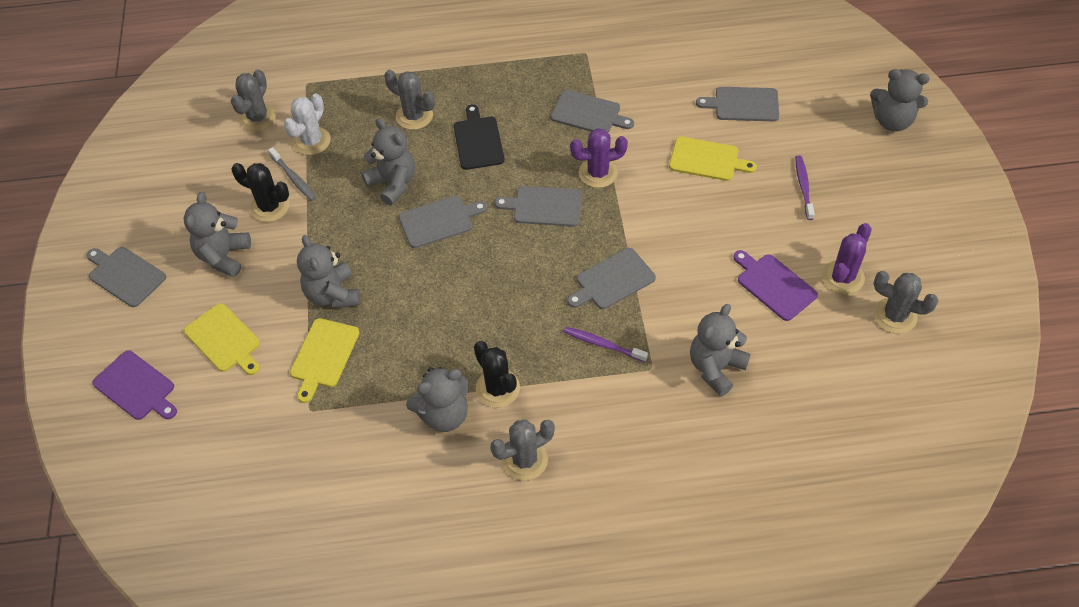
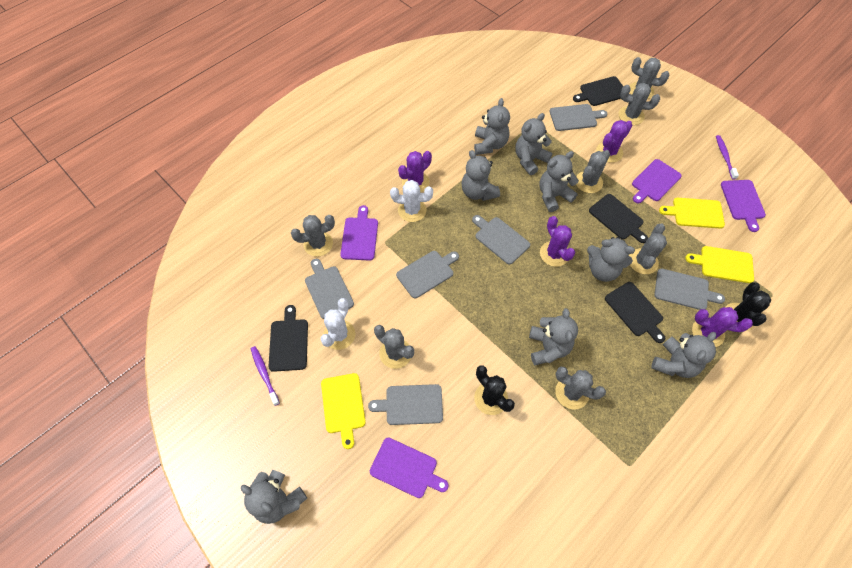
black cutting board: [454,104,505,170] = 1 -> [268,305,308,372] [573,76,623,106] [589,194,648,243] [605,282,665,343] = 4
grey cactus: [231,69,276,131] [384,70,435,130] [490,420,555,481] [873,271,939,334] = 4 -> [291,215,335,257] [374,325,414,369] [555,367,606,410] [576,150,610,193] [619,83,660,125] [629,223,667,274] [630,57,670,99] = 7
grey teddy bear: [184,192,251,277] [297,235,360,308] [362,118,415,206] [406,367,469,432] [690,304,751,396] [870,69,930,132] = 6 -> [241,470,307,524] [462,150,500,201] [474,98,510,155] [515,113,552,175] [529,308,578,365] [539,151,579,212] [587,237,635,282] [651,332,716,378] = 8
grey toothbrush: [268,147,316,201] = 1 -> none = 0
purple cactus: [570,128,628,188] [822,223,872,294] = 2 -> [398,151,432,193] [540,216,575,267] [596,120,633,163] [692,307,753,347] = 4
purple cutting board: [92,350,177,420] [733,250,818,321] = 2 -> [340,205,378,261] [370,437,449,498] [632,159,682,203] [721,180,766,232] = 4
white cactus: [284,93,331,155] = 1 -> [320,298,355,350] [390,180,433,222] = 2

